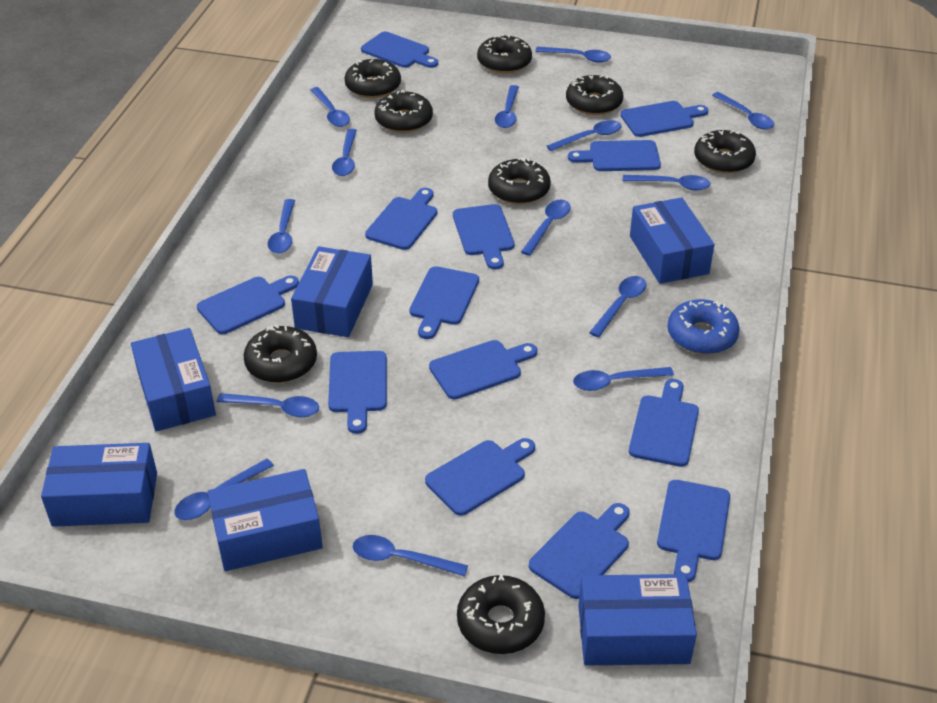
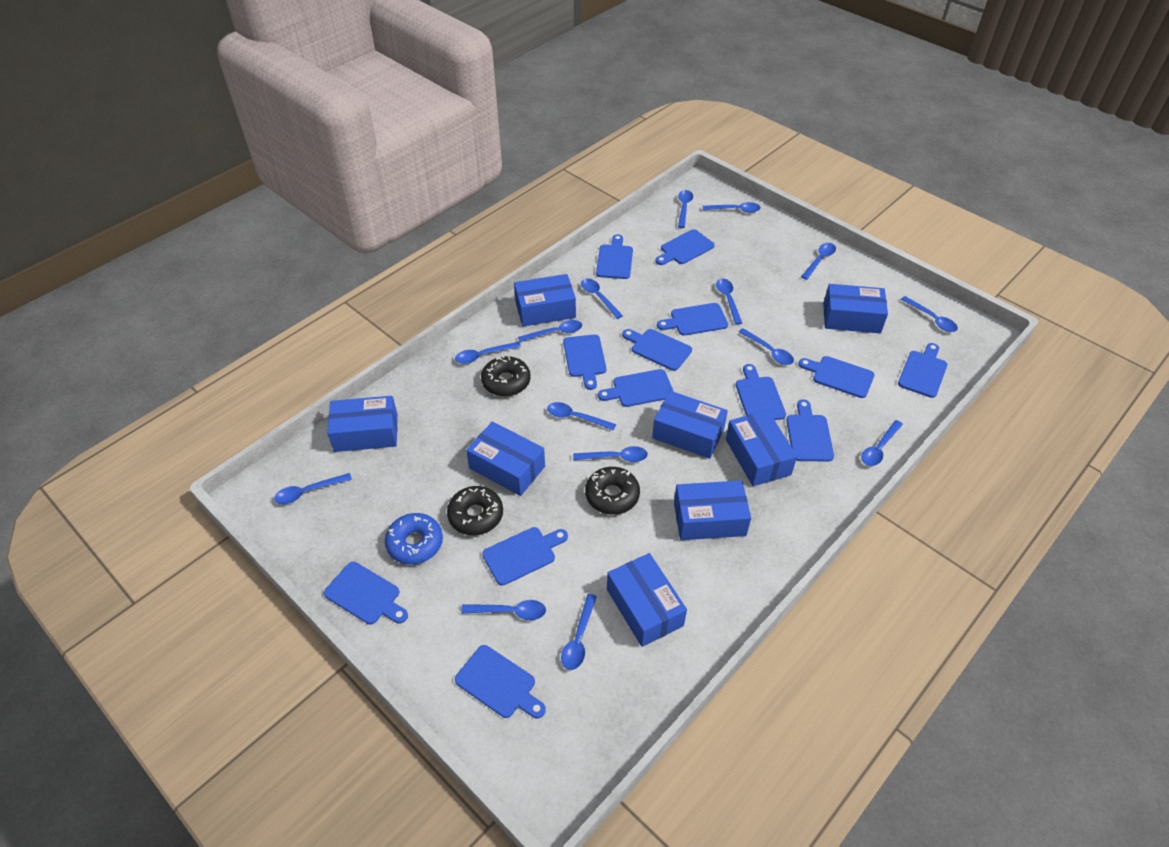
black donut: [244,324,317,383] [345,59,401,98] [374,90,433,133] [457,574,545,654] [477,34,532,73] [488,158,551,204] [566,75,623,115] [694,130,756,174] = 8 -> [447,486,503,535] [481,356,531,396] [585,467,640,515] = 3
blue box: [41,443,157,527] [131,328,216,432] [208,469,323,571] [291,246,373,337] [578,574,697,665] [630,197,715,284] = 6 -> [327,396,398,452] [466,421,545,496] [514,274,576,327] [607,553,687,647] [652,391,728,459] [674,480,751,540] [726,410,797,486] [823,284,888,334] = 8
blue spoon: [174,459,274,520] [217,393,319,418] [268,199,295,254] [310,87,350,127] [332,129,357,176] [353,535,468,577] [495,85,519,128] [521,200,571,256] [535,47,611,63] [547,120,622,151] [573,367,674,391] [589,276,647,337] [622,175,711,190] [712,92,774,130] = 14 -> [274,473,352,504] [455,342,521,364] [461,600,546,620] [518,320,582,342] [547,402,616,431] [561,594,597,670] [573,446,648,462] [581,278,623,319] [678,190,693,228] [703,202,761,213] [716,279,742,325] [739,328,794,365] [801,243,836,280] [861,420,903,466] [901,296,958,332] = 15

